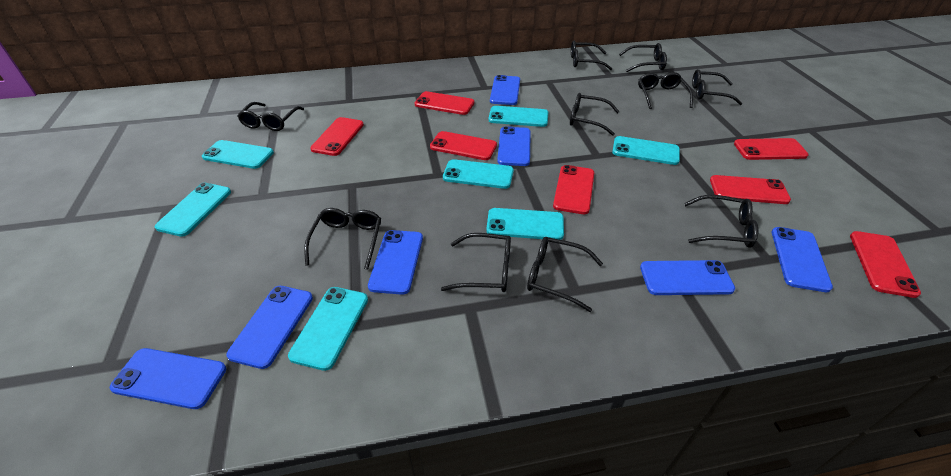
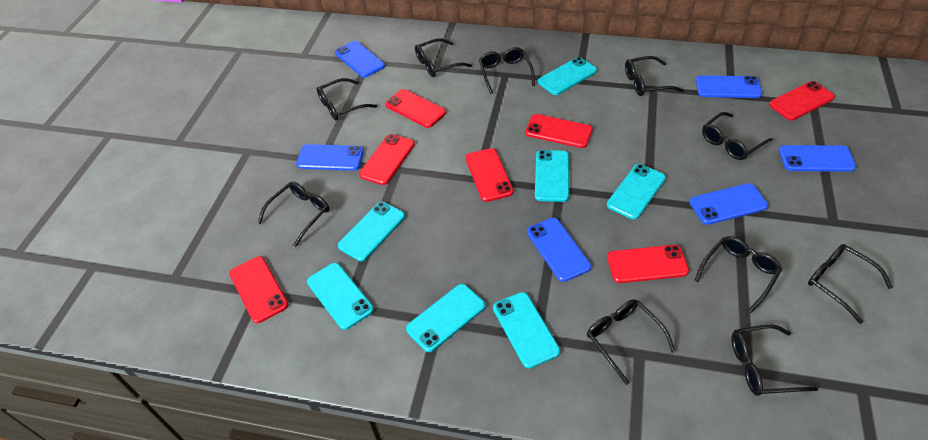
blue phone: [110,348,226,409] [226,286,313,369] [368,230,423,295] [490,75,520,105] [497,126,531,166] [640,260,735,295] [772,227,833,292] = 7 -> [296,144,364,171] [335,41,385,78] [527,218,591,282] [689,183,768,225] [696,75,762,98] [779,145,856,172] = 6

